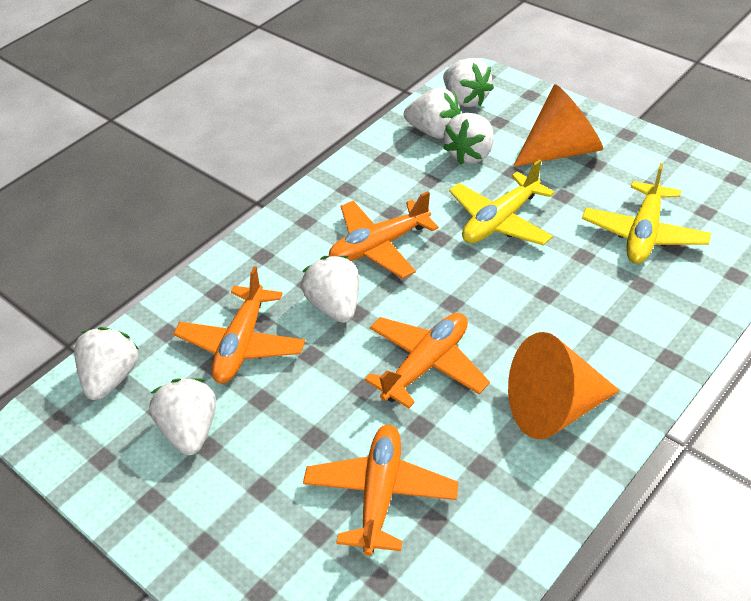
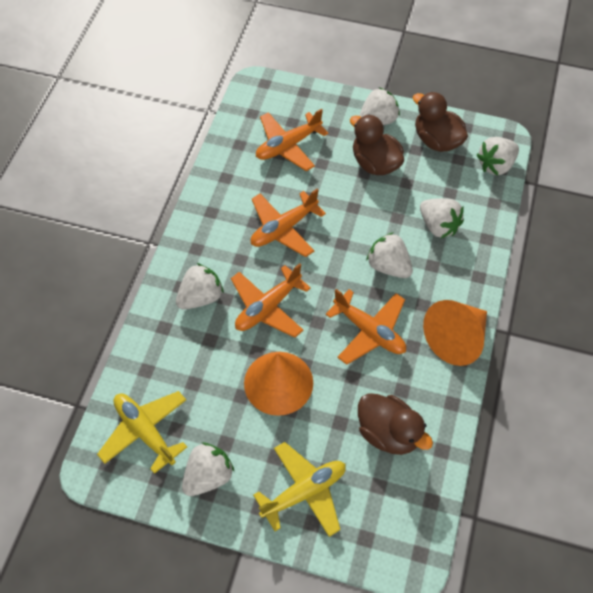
brown duck: none = 0 -> [350,114,404,175] [358,393,433,455] [413,92,468,152] = 3

